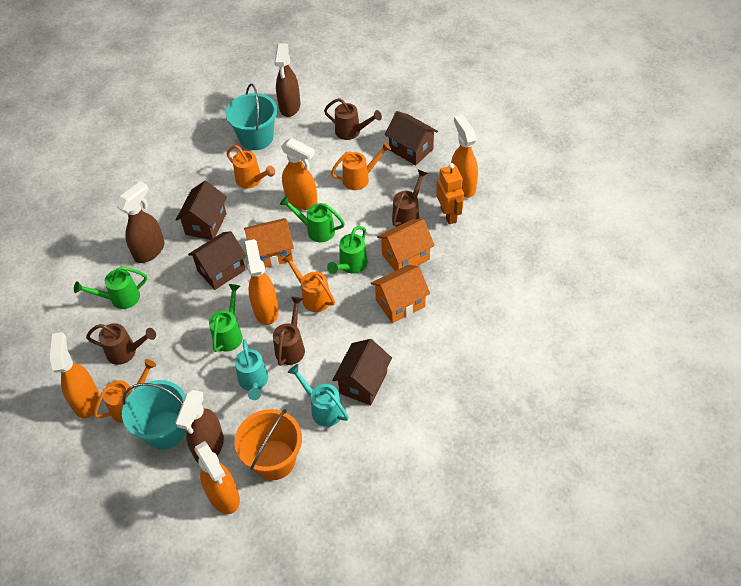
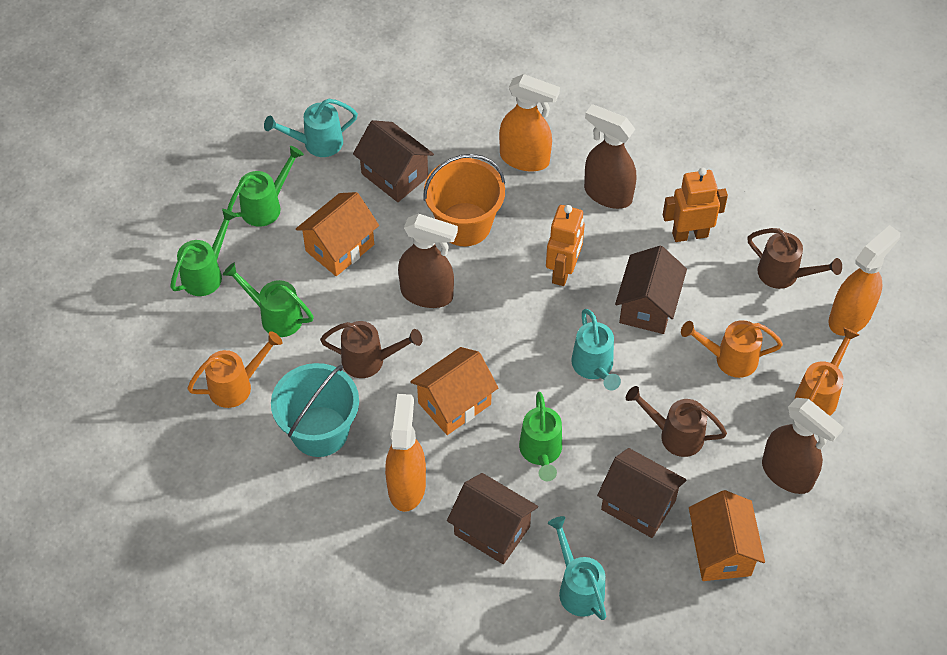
brown watering can: [86,323,156,365] [273,297,305,366] [324,98,382,140] [392,170,428,227] = 4 -> [320,321,422,378] [626,386,727,457] [747,228,842,289] = 3
orange robot: [436,163,464,224] = 1 -> [546,205,585,286] [663,168,728,242] = 2
orange spray bottle: [50,332,99,418] [194,441,240,514] [245,239,279,325] [281,138,317,210] [451,114,478,198] = 5 -> [385,394,426,512] [499,74,560,172] [829,225,900,336] = 3
orange watering can: [93,359,156,423] [226,145,275,188] [282,253,335,312] [331,142,391,190] = 4 -> [187,331,283,408] [681,320,783,378] [795,327,859,416] = 3
turquoise bucket: [122,380,186,450] [225,84,277,150] = 2 -> [271,363,359,457] = 1
turquoise watering can: [235,339,268,400] [288,364,349,427] = 2 -> [264,99,358,157] [548,516,606,620] [571,309,621,391] = 3

